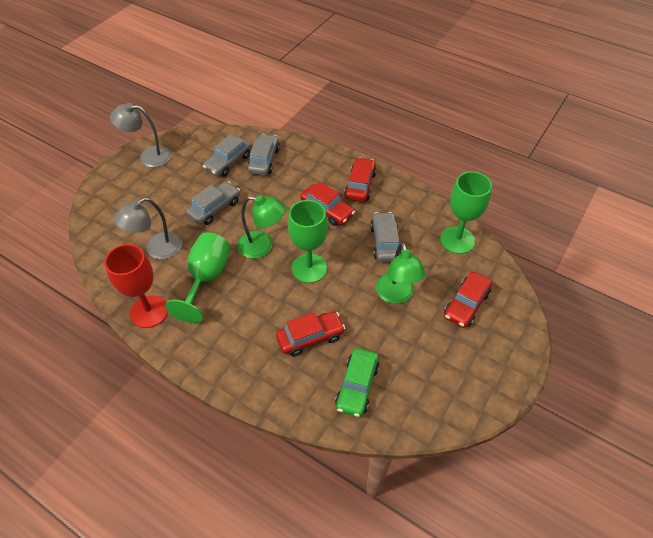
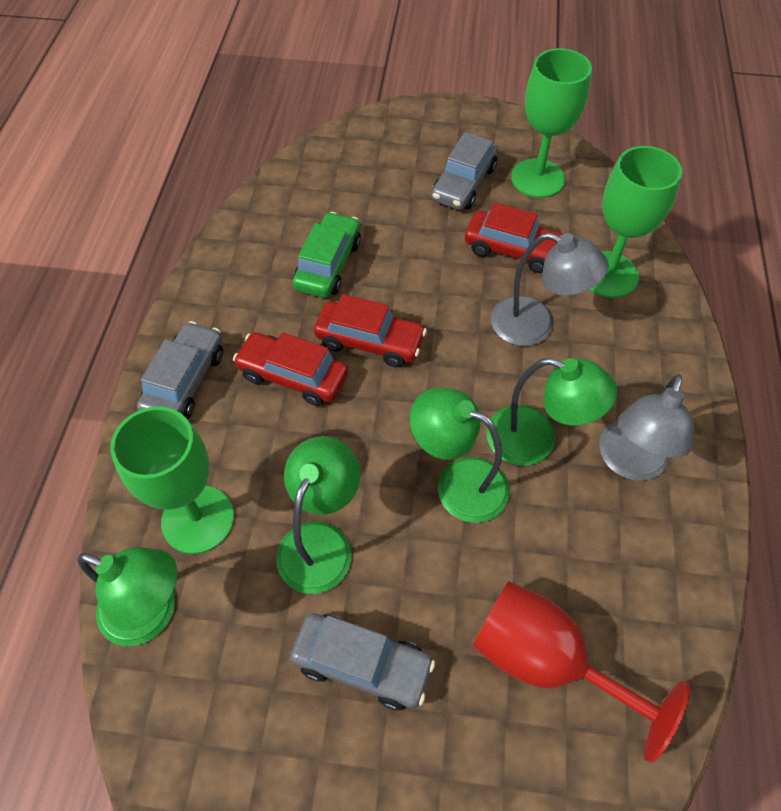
green lamp: [237,195,286,259] [376,242,426,304] = 2 -> [77,547,177,646] [276,436,360,594] [410,387,509,523] [486,358,618,466] = 4
grey car: [186,181,240,225] [203,134,251,177] [247,134,280,175] [370,212,402,262] = 4 -> [137,321,223,419] [290,613,435,710] [432,132,498,210] = 3
red car: [276,311,345,357] [300,182,355,226] [344,157,377,202] [444,272,492,328] = 4 -> [233,332,348,406] [314,294,427,367] [465,202,563,273] = 3

